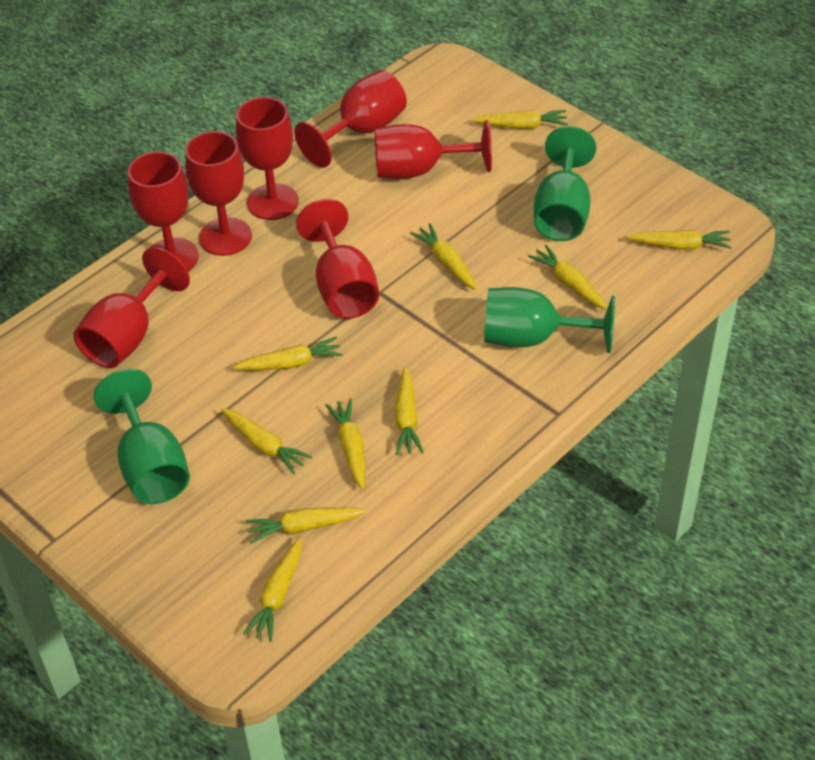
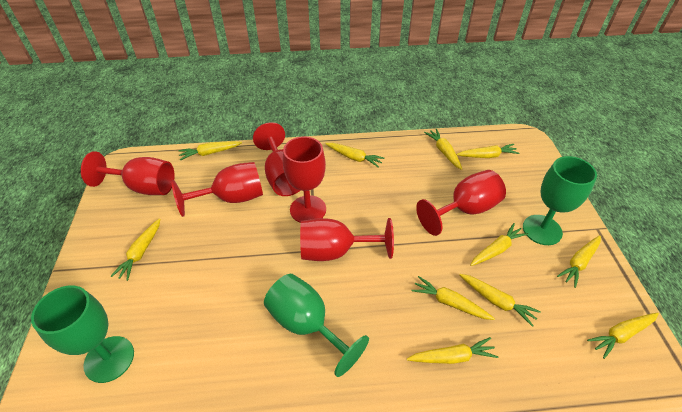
red goblet: [74,247,190,368] [128,152,199,271] [185,131,252,256] [236,97,299,220] [294,70,407,168] [296,199,379,319] [375,121,492,179] = 7 -> [81,151,174,195] [172,162,263,217] [253,122,300,196] [283,136,326,223] [300,218,394,261] [416,170,506,236] = 6
yellow carrot: [221,408,312,474] [233,337,343,370] [243,537,302,642] [246,507,366,543] [325,399,365,490] [395,367,424,455] [410,223,477,290] [472,110,568,129] [528,245,608,310] [627,230,732,250] = 10 -> [111,218,160,281] [178,141,242,161] [325,143,385,168] [407,337,499,364] [411,276,495,320] [424,129,462,170] [456,144,520,158] [460,274,541,327] [470,223,528,266] [557,235,601,288] [587,313,659,359] = 11

